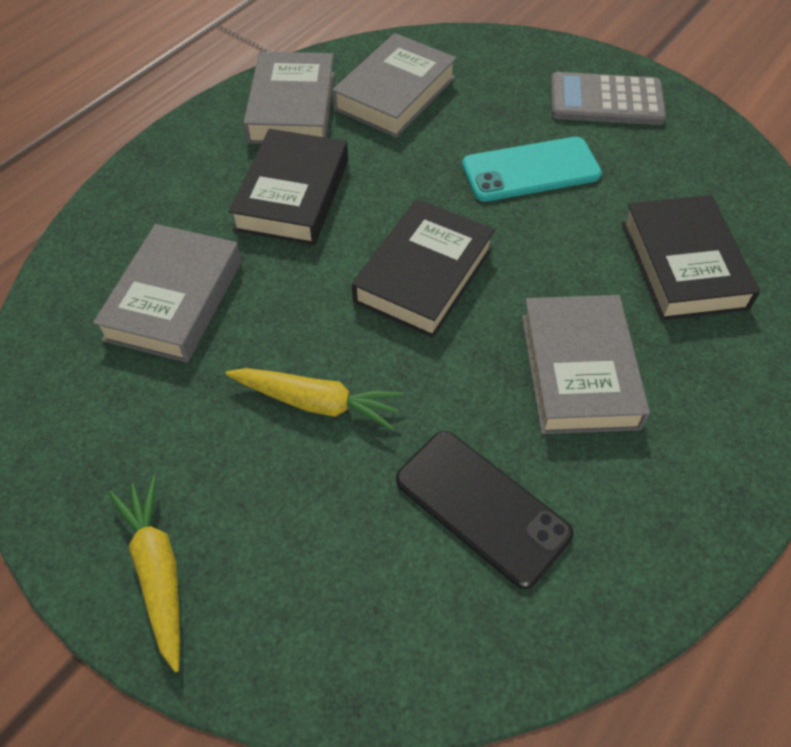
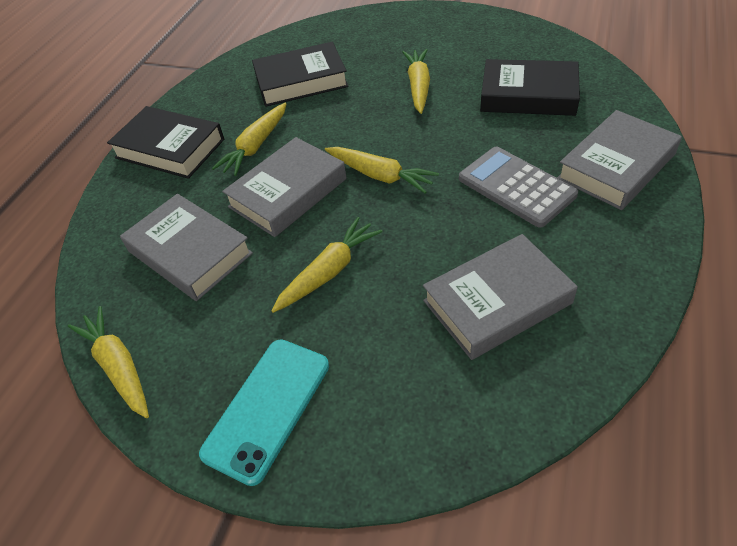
black phone: [396,431,573,589] = 1 -> none = 0
yellow carrot: [108,476,180,672] [226,368,404,430] = 2 -> [68,306,149,418] [212,103,287,176] [271,217,383,313] [325,147,439,194] [402,49,430,114] = 5

